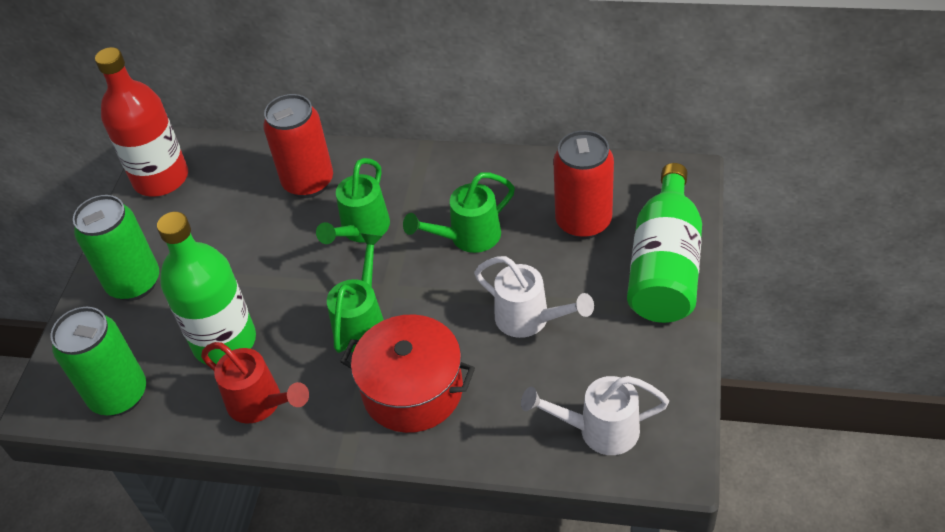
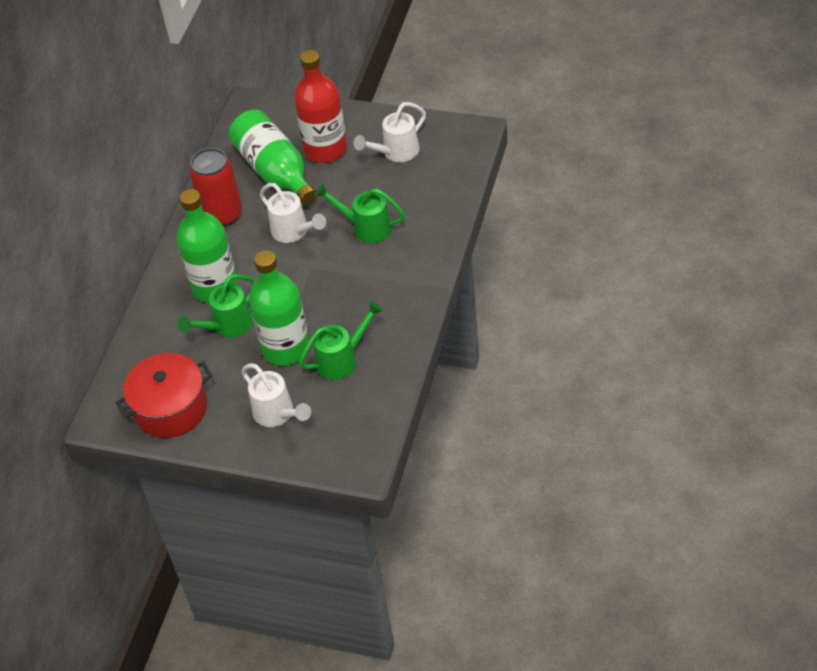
green bottle: [157,212,256,365] [627,163,702,323] = 2 -> [176,189,238,303] [229,109,317,205] [249,250,310,366] = 3
green can: [50,307,146,416] [73,195,159,301] = 2 -> none = 0
red can: [263,94,333,198] [553,130,614,239] = 2 -> [190,148,242,227] = 1
red watering can: [201,342,309,424] = 1 -> none = 0
white watering can: [474,256,594,338] [521,376,669,455] = 2 -> [241,363,311,427] [259,183,326,243] [354,102,426,162] = 3

